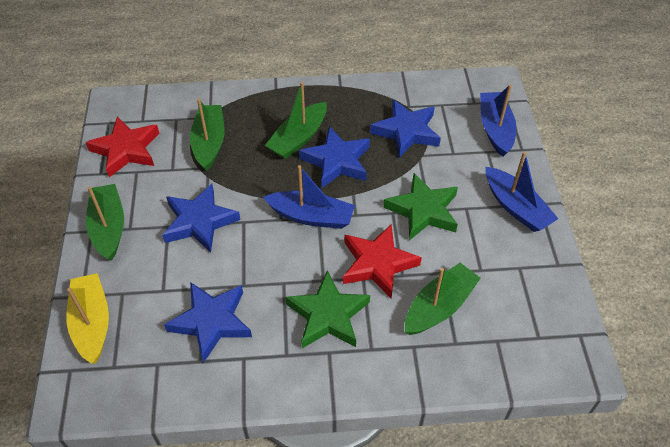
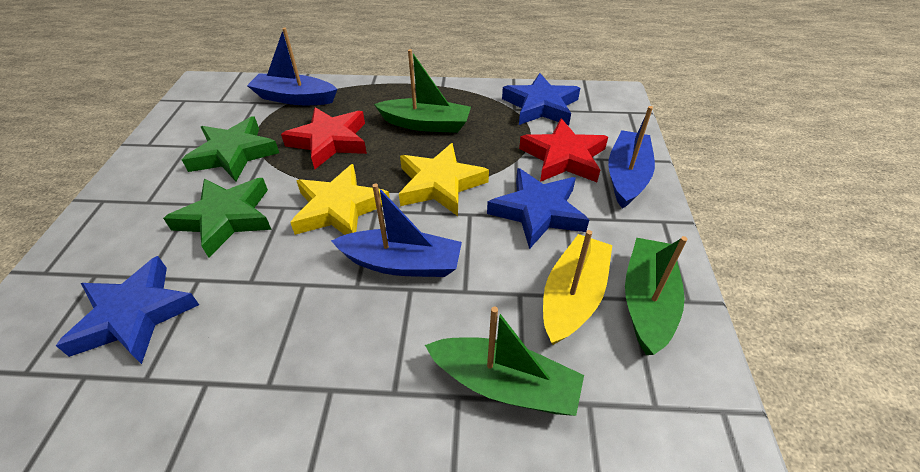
blue star: [162,184,240,253] [164,282,252,363] [299,126,370,188] [370,99,441,158] = 4 -> [56,256,199,364] [487,168,589,249] [502,73,580,126] = 3
green boat: [86,184,124,261] [190,99,224,171] [265,82,327,159] [405,263,481,335] = 4 -> [374,49,471,133] [425,307,584,416] [625,236,688,355] = 3
yellow star: none = 0 -> [290,164,390,235] [399,143,489,216] = 2

